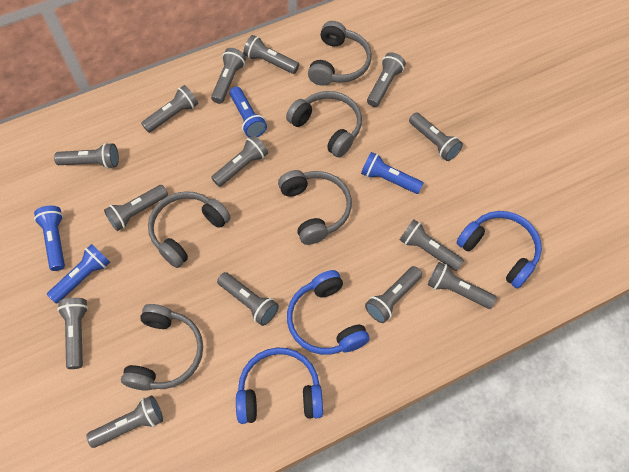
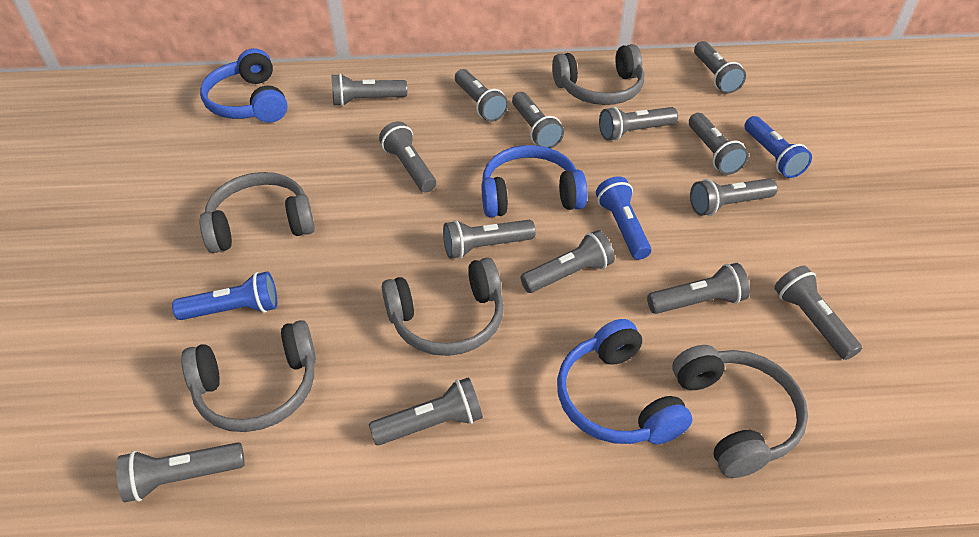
blue flashlight: [34,206,65,271] [47,244,110,304] [230,86,267,138] [361,152,424,194] = 4 -> [172,271,277,320] [596,176,651,260] [745,116,812,178] = 3

